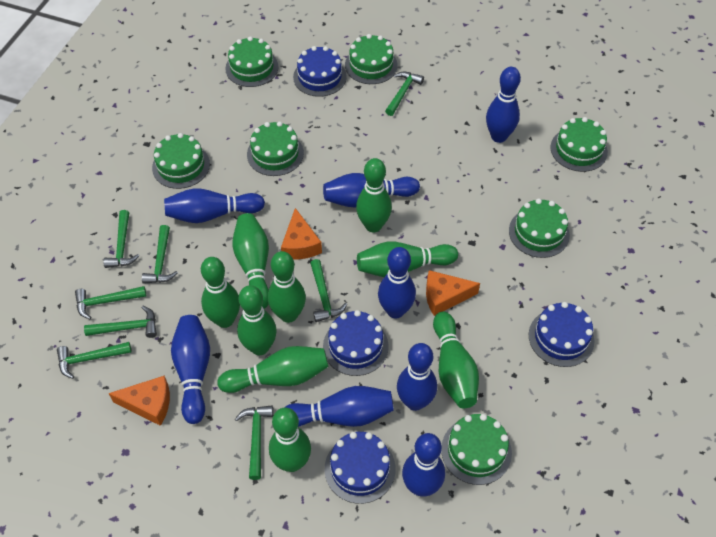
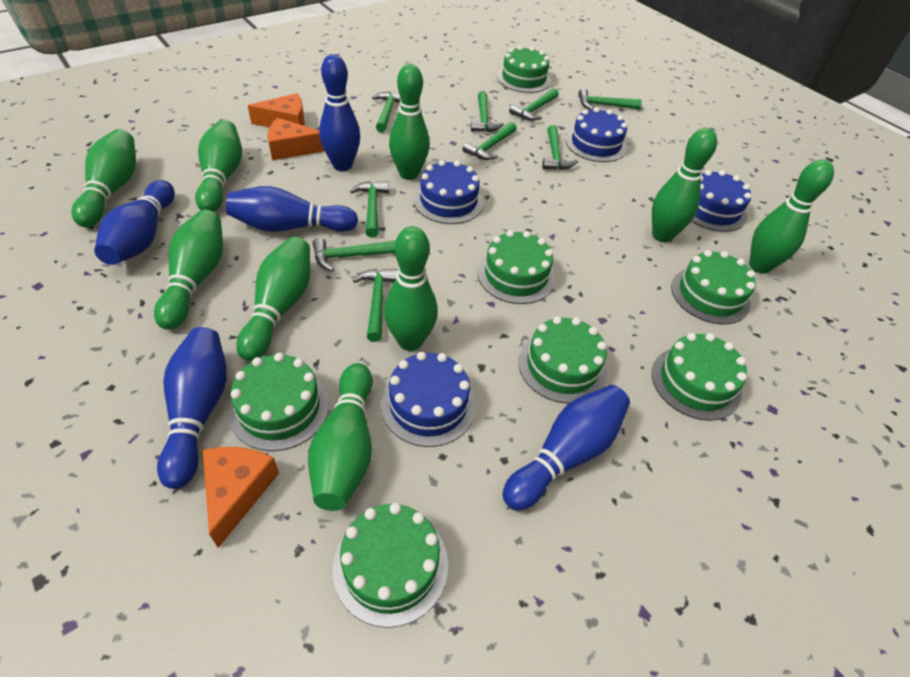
blue bowling pin: [164,188,265,223] [171,315,210,424] [284,386,394,427] [323,173,420,207] [378,247,416,319] [397,343,437,411] [402,433,445,497] [486,67,521,143] = 8 -> [94,180,175,265] [157,327,227,489] [226,186,358,232] [319,54,360,171] [503,385,630,511] = 5
green hammer: [57,342,131,379] [75,286,146,319] [84,306,157,338] [104,210,139,268] [142,225,178,284] [235,405,273,480] [310,259,347,322] [385,72,424,116] = 8 -> [313,238,396,272] [350,181,389,238] [353,269,398,342] [372,92,401,133] [463,122,517,160] [471,91,504,132] [509,88,559,121] [542,125,578,170] [578,88,642,110] = 9

